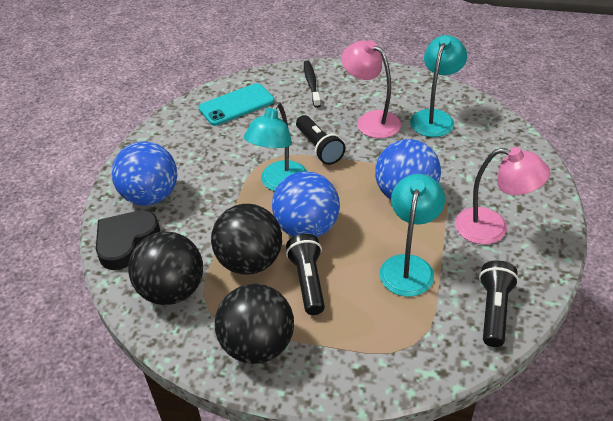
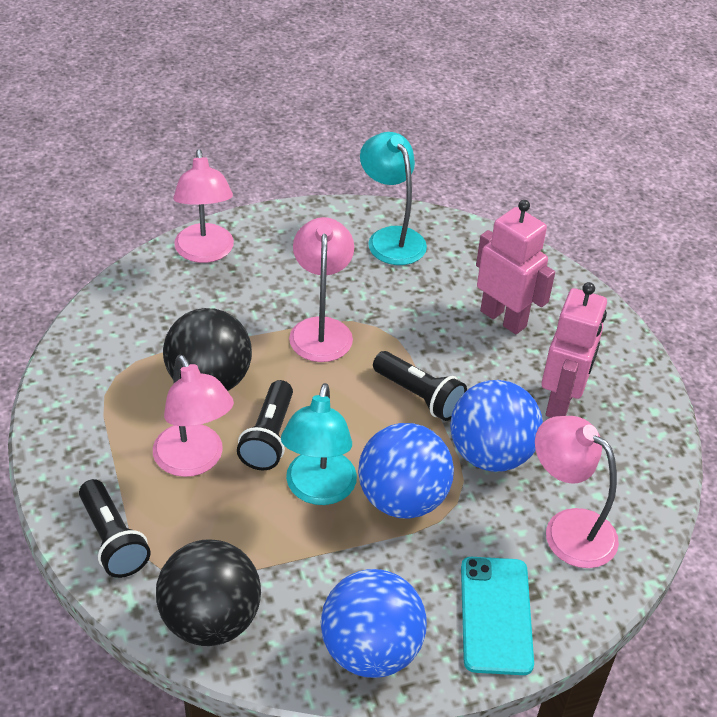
black ball: [128,232,203,305] [211,204,282,275] [215,284,294,364] = 3 -> [156,539,261,646] [163,308,252,391] = 2
black heart: [96,210,160,270] = 1 -> none = 0
black toothbrush: [304,60,321,108] = 1 -> none = 0
pink lamp: [341,40,401,138] [455,147,550,245] = 2 -> [153,355,234,477] [173,149,234,263] [289,217,354,362] [535,416,619,568] = 4
pink robot: none = 0 -> [476,200,555,334] [542,282,607,418] = 2
turquoise lamp: [244,102,307,192] [380,174,445,297] [410,35,467,137] = 3 -> [281,383,357,505] [360,132,427,265] = 2

